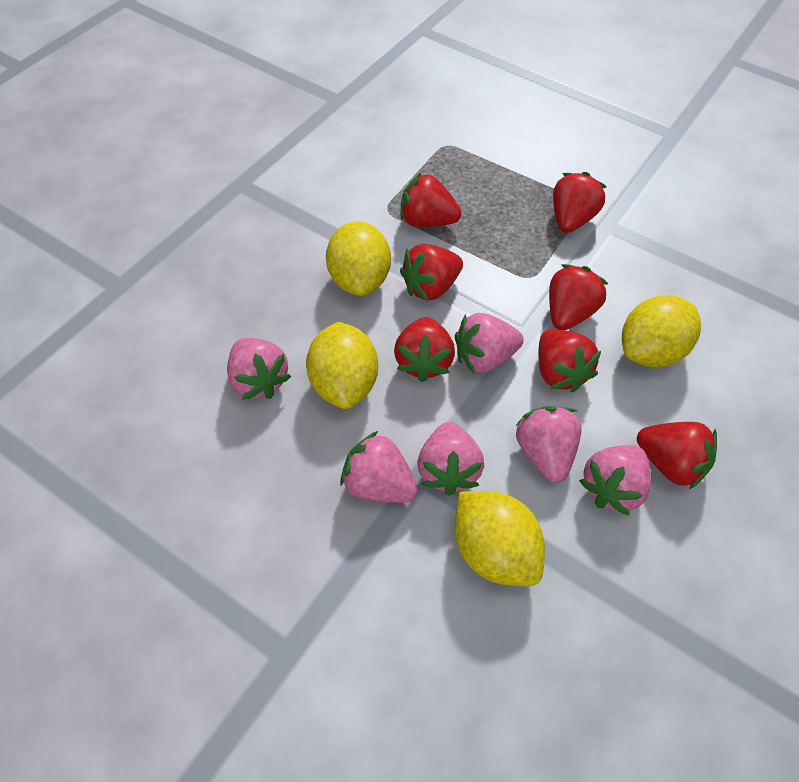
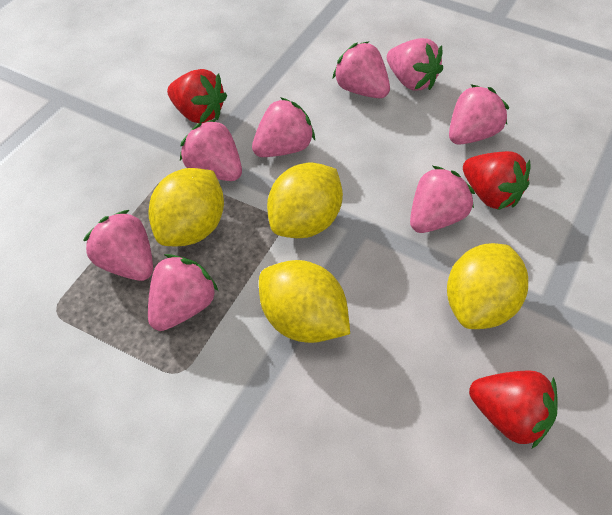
pink strawberry: [227,338,291,400] [340,431,418,503] [418,422,484,496] [455,313,524,374] [515,406,582,483] [579,445,651,515] = 6 -> [83,210,153,281] [148,254,218,331] [180,119,242,181] [252,97,315,157] [333,42,390,98] [387,38,443,91] [410,166,475,233] [449,84,509,145] = 8
red strawberry: [394,317,455,382] [400,244,463,301] [401,172,461,227] [538,329,601,392] [549,264,608,330] [553,172,607,233] [637,422,717,490] = 7 -> [167,69,227,123] [463,151,530,210] [469,370,557,449] = 3

